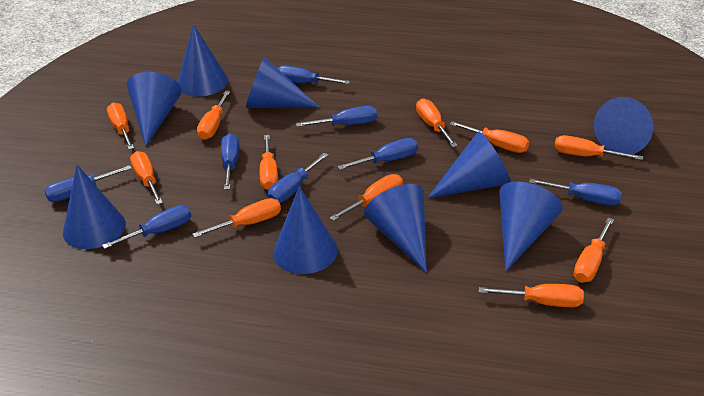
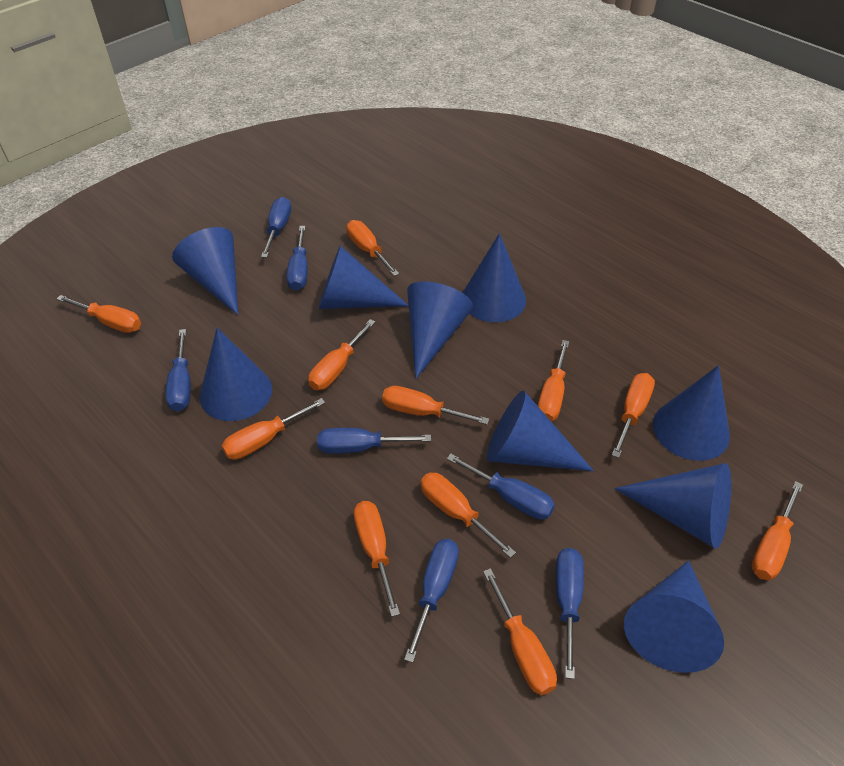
blue screwdriver: [45,165,132,202] [102,205,191,249] [221,133,239,190] [268,153,328,203] [277,66,350,84] [296,106,377,127] [337,138,418,170] [529,179,622,206] = 8 -> [165,329,191,411] [261,197,291,258] [287,226,308,291] [317,428,431,454] [404,539,459,663] [447,454,555,520] [556,548,584,679] = 7

